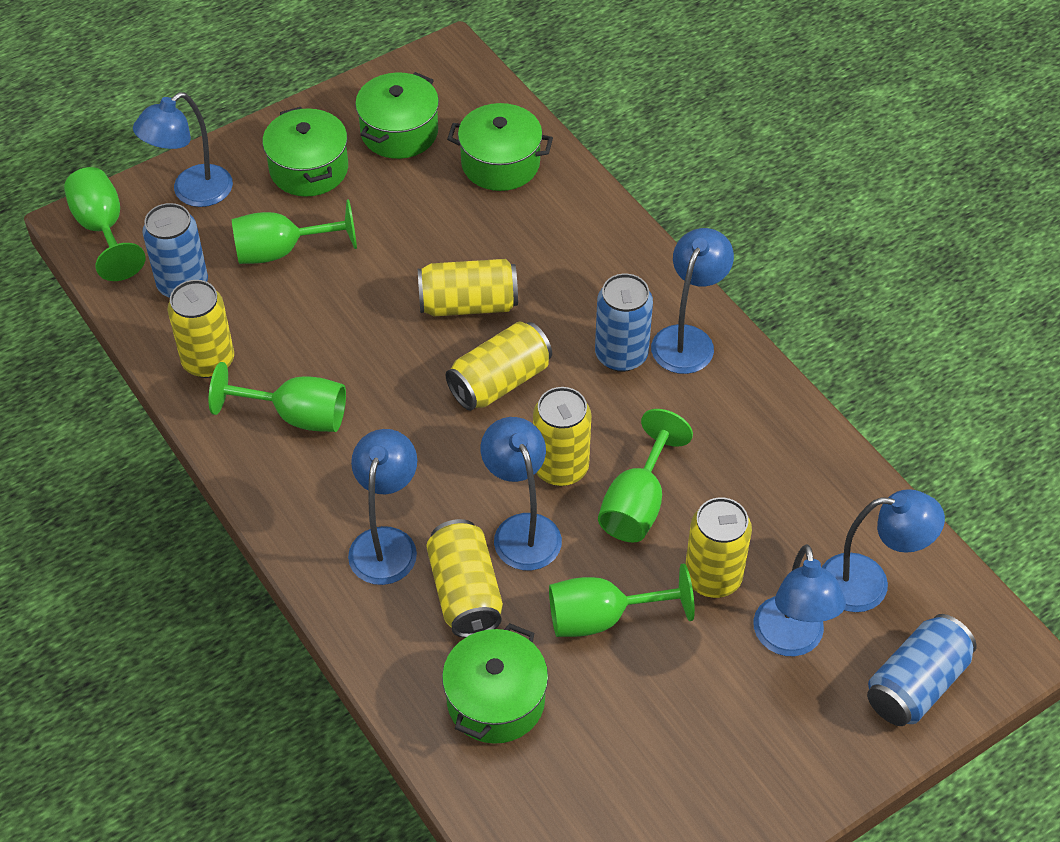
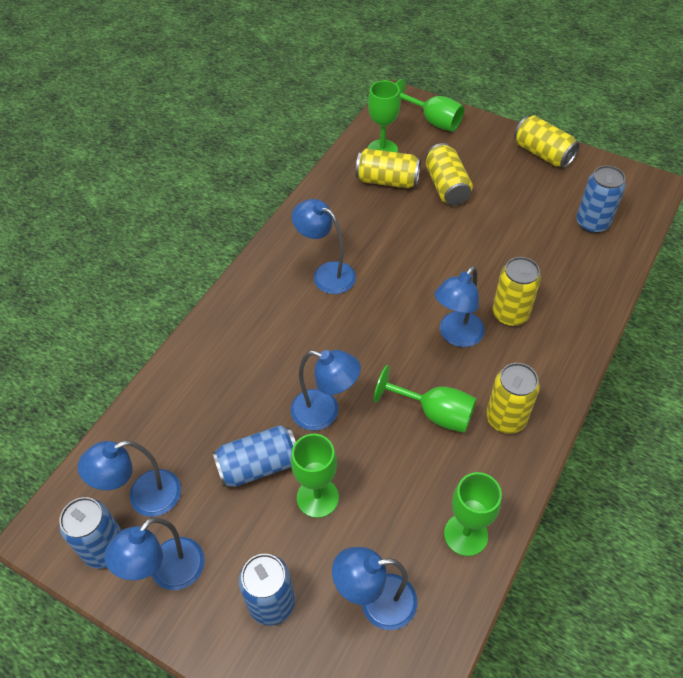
blue can: [142,203,208,298] [595,274,653,372] [867,614,977,726] = 3 -> [59,497,122,569] [212,425,296,487] [239,554,295,626] [576,165,626,233] = 4
green pot: [262,107,348,197] [355,72,439,159] [442,623,548,744] [447,103,553,191] = 4 -> none = 0
yellow can: [168,280,234,378] [418,259,518,316] [426,519,503,638] [446,321,552,411] [533,387,591,486] [685,497,752,598] = 6 -> [356,148,421,188] [426,143,473,205] [486,363,540,434] [492,257,541,326] [514,115,580,168] = 5

